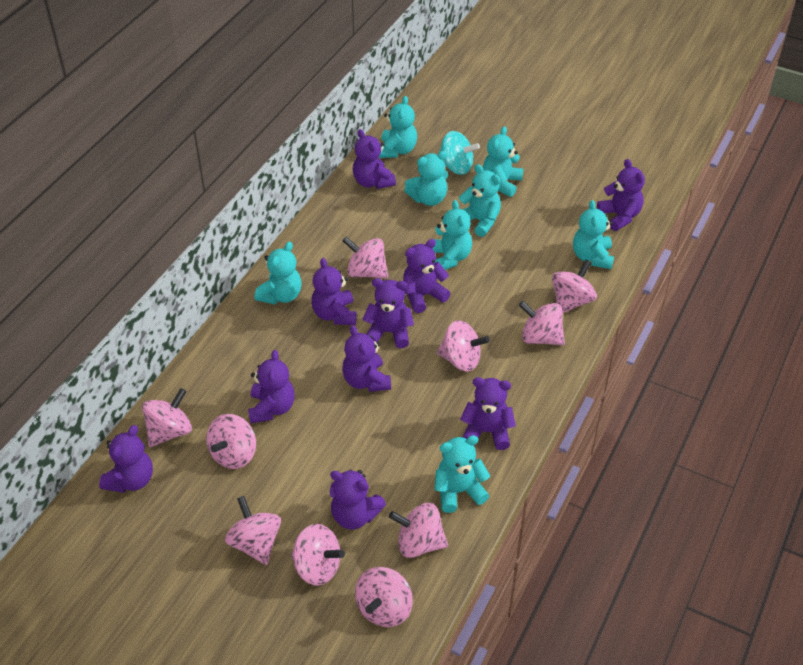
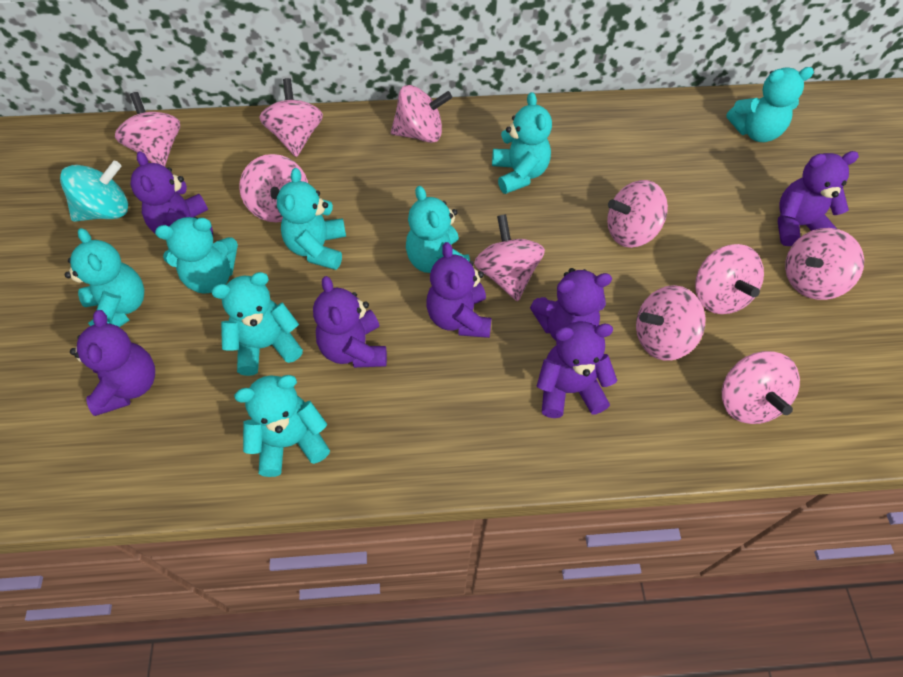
purple teddy bear: [99,425,153,493] [248,350,295,423] [312,258,357,325] [329,469,386,529] [342,325,391,392] [353,129,396,189] [362,278,414,348] [403,239,451,313] [460,377,516,450] [597,159,645,231] = 10 -> [70,310,155,416] [130,151,213,235] [313,276,387,368] [426,242,491,338] [530,268,612,340] [537,321,617,418] [778,151,859,246] = 7

